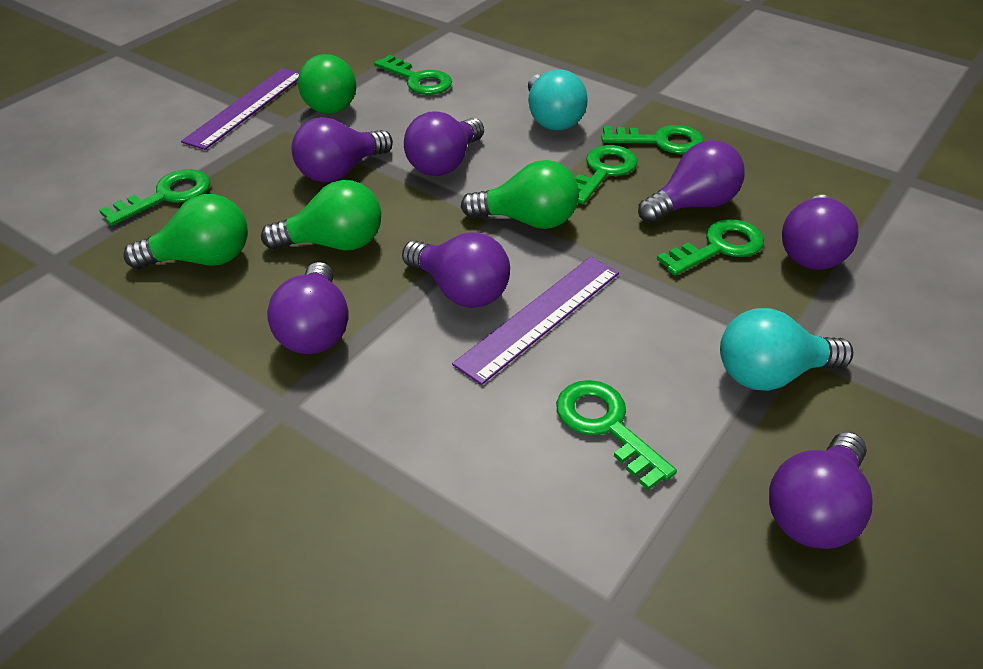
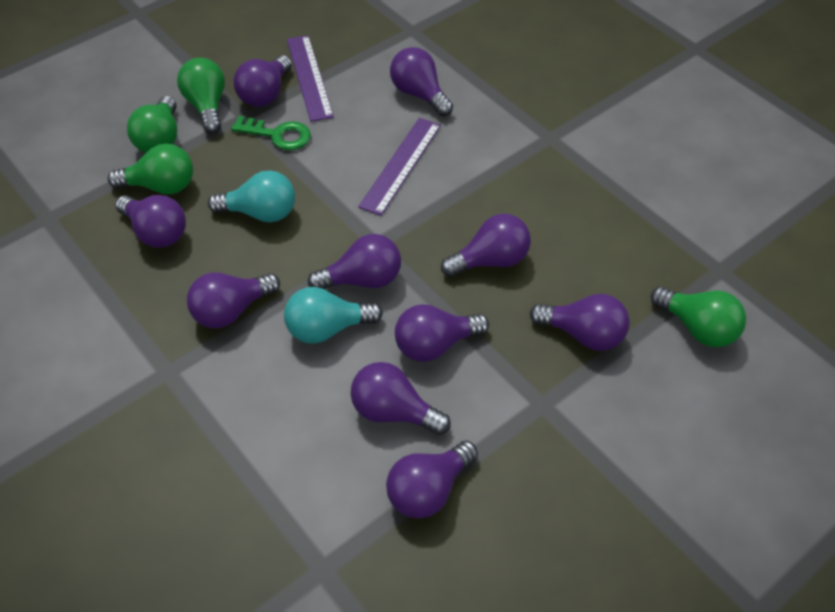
green key: [99,169,210,226] [374,55,452,95] [556,380,677,490] [575,145,637,204] [601,125,704,154] [657,219,764,276] = 6 -> [231,116,311,150] = 1
purple light bulb: [267,262,349,354] [291,117,393,183] [402,232,510,308] [404,111,484,176] [638,140,745,223] [769,432,872,549] [782,195,858,270] = 7 -> [115,195,186,248] [187,272,280,328] [234,55,292,107] [308,234,401,289] [351,362,451,435] [386,440,478,519] [390,47,453,116] [395,304,489,362] [441,214,531,277] [530,294,630,351] = 10

